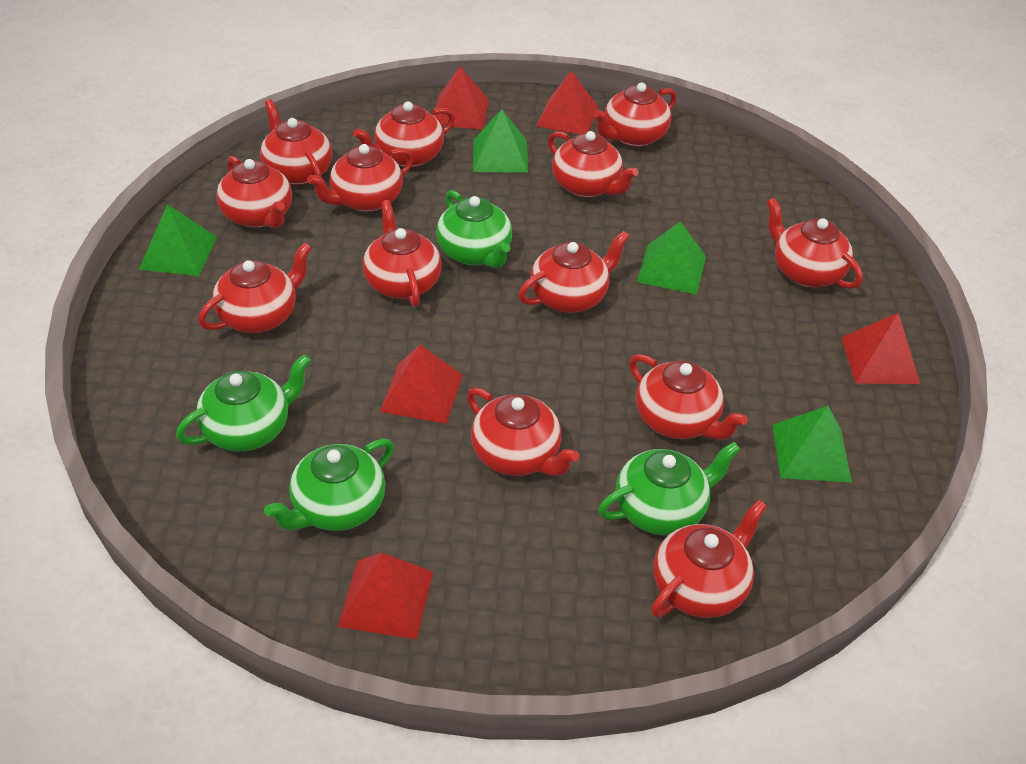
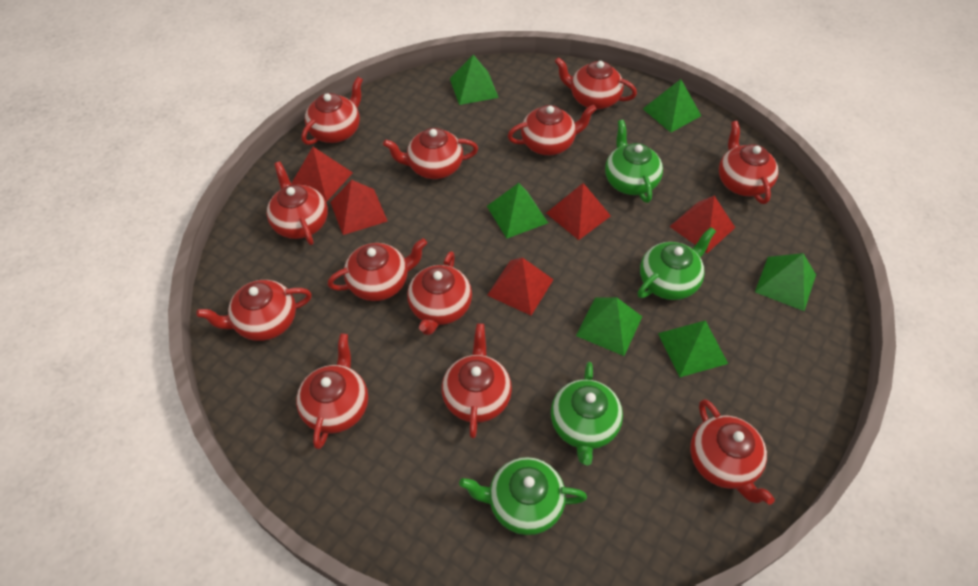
green pyramid: [139,204,217,276] [473,109,528,173] [637,221,706,295] [773,406,852,482] = 4 -> [450,55,499,105] [487,183,548,238] [576,297,642,356] [643,79,701,133] [658,320,728,377] [755,253,816,311] = 6
red teapot: [198,243,312,333] [216,156,292,228] [260,99,332,185] [307,144,413,212] [353,101,455,167] [362,200,442,307] [467,388,579,476] [518,231,630,313] [548,131,639,197] [593,82,677,147] [629,354,748,440] [651,499,767,618] [767,197,863,289] = 13 -> [196,280,312,341] [267,161,328,245] [296,333,368,449] [302,77,363,145] [328,238,427,301] [383,128,478,179] [407,251,472,335] [442,323,512,438] [508,104,597,155] [555,57,637,109] [690,399,775,505] [719,121,779,204] = 12

